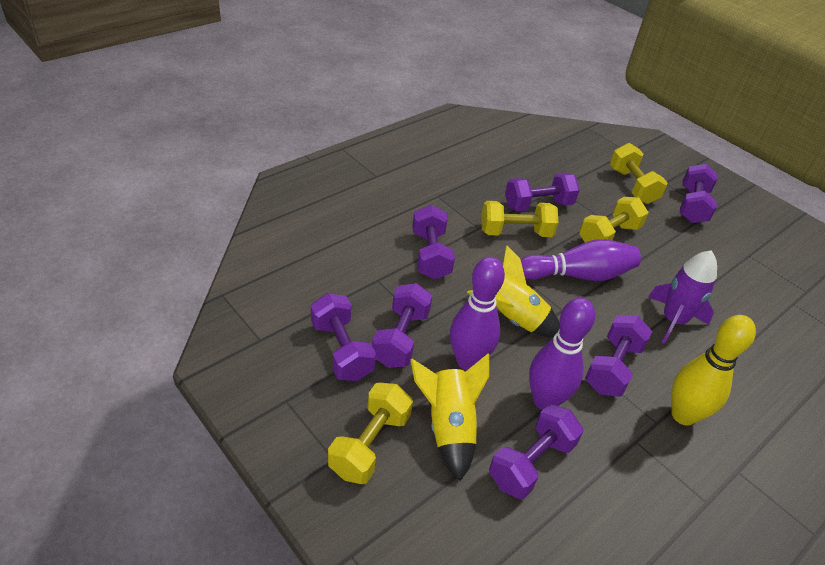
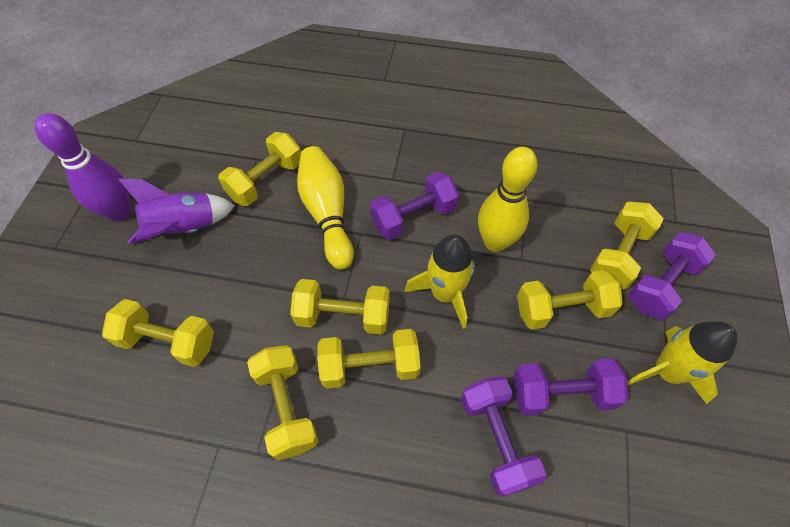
purple bowling pin: [450,257,505,370] [521,239,641,281] [529,298,595,410] = 3 -> [35,113,131,222] = 1
purple dumbbell: [311,293,376,381] [372,283,432,368] [412,205,455,279] [489,404,584,499] [505,173,580,211] [585,315,652,397] [680,164,718,223] = 7 -> [370,171,459,240] [461,376,547,497] [513,358,628,416] [628,232,716,320] = 4
yellow bowling pin: [671,315,756,426] = 1 -> [297,146,354,270] [478,147,537,252] = 2
yellow dumbbell: [328,383,413,484] [481,201,559,237] [579,197,649,243] [610,143,667,204] = 4 -> [102,299,214,367] [218,132,301,206] [247,345,318,460] [290,279,390,334] [317,329,421,389] [517,270,623,330] [590,202,664,289] = 7

